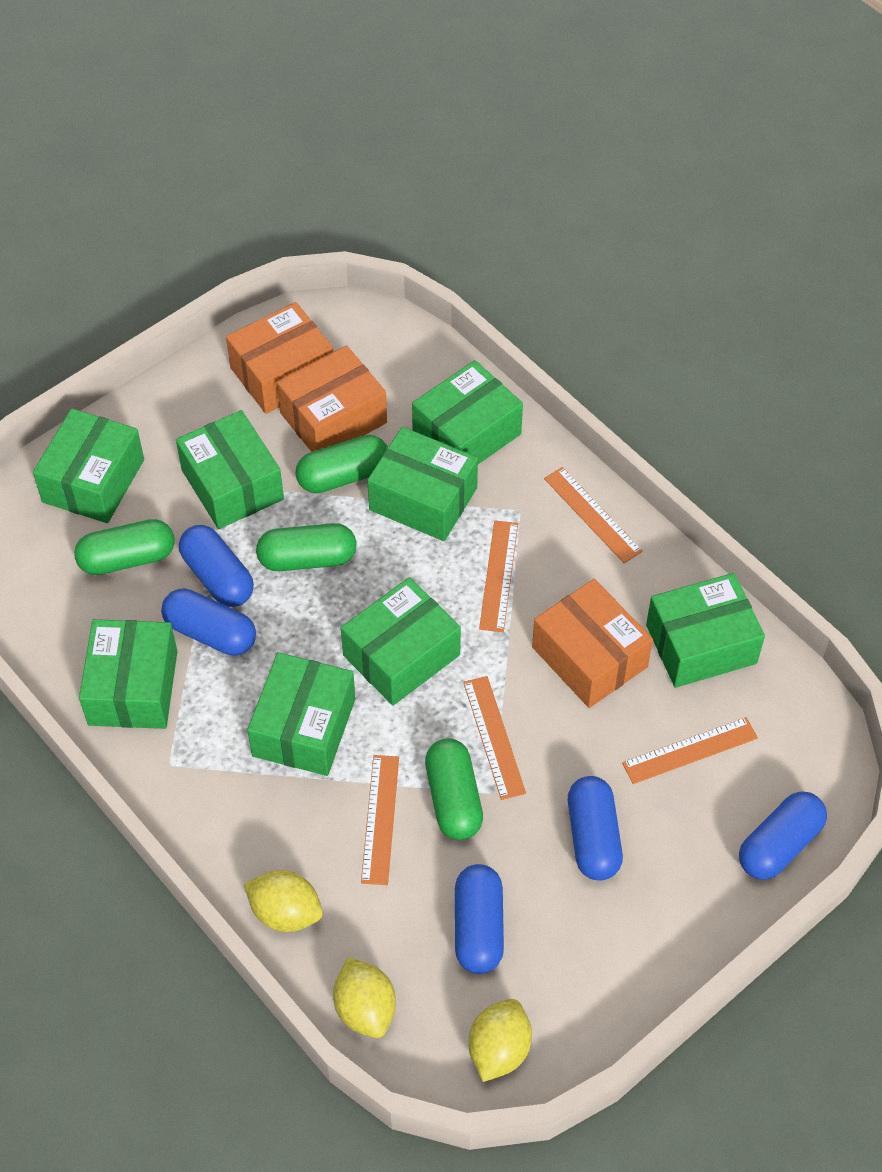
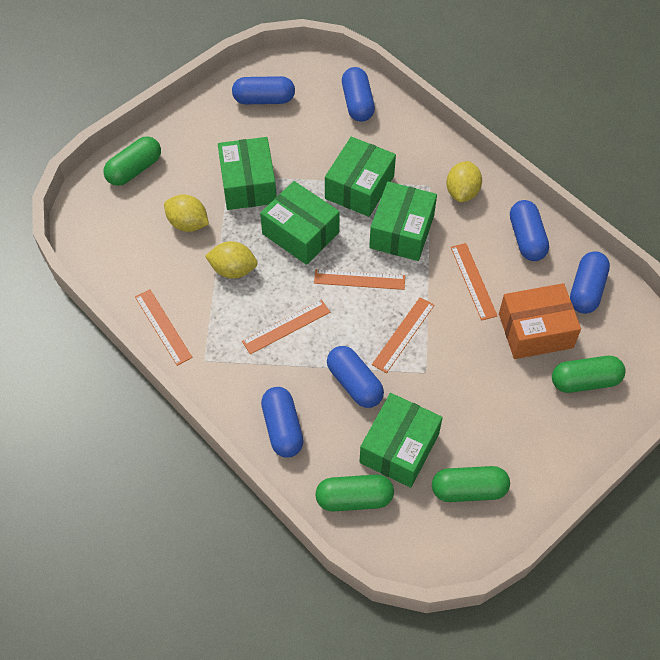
blue capsule: [161,588,256,656] [179,525,254,607] [455,864,504,974] [568,776,623,881] [739,791,827,880] = 5 -> [232,76,295,104] [261,387,304,457] [327,346,384,408] [342,67,375,122] [510,200,549,261] [570,251,610,314] = 6
green box: [33,408,144,523] [79,619,177,729] [176,410,284,529] [247,652,355,776] [341,577,461,706] [367,427,478,541] [412,360,523,464] [646,573,765,688] = 8 -> [218,137,276,210] [260,181,340,265] [325,137,396,217] [359,393,443,488] [369,181,437,261] = 5
orange box: [226,302,333,414] [277,345,387,452] [532,579,653,708] = 3 -> [499,283,581,359] = 1

